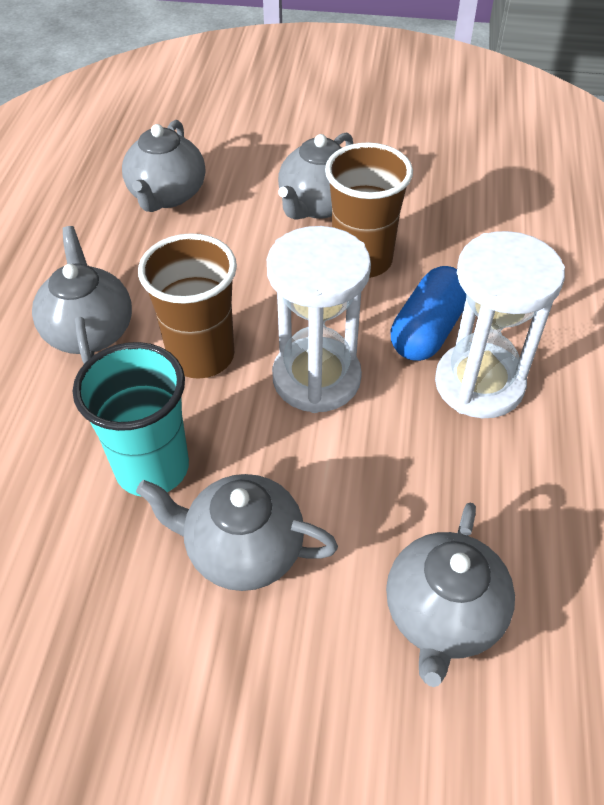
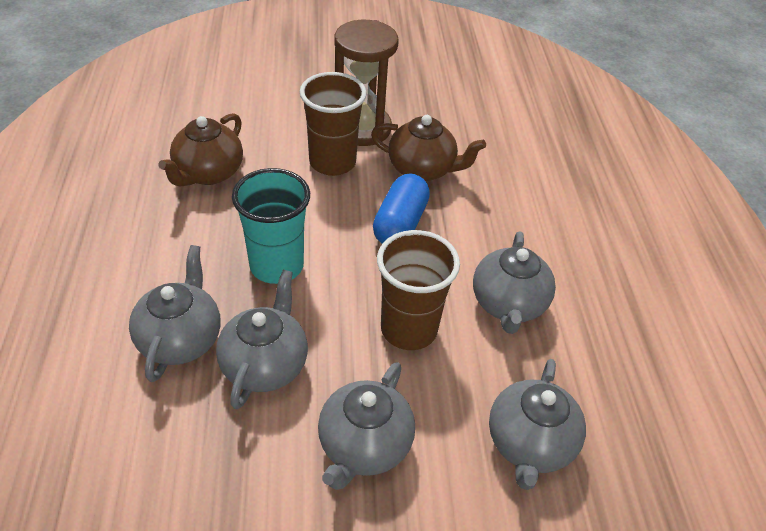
brown hourglass: none = 0 -> [334,20,399,146] = 1
brown teapot: none = 0 -> [158,113,243,187] [371,115,486,181] = 2
white hourglass: [267,226,371,413] [435,231,565,418] = 2 -> none = 0

